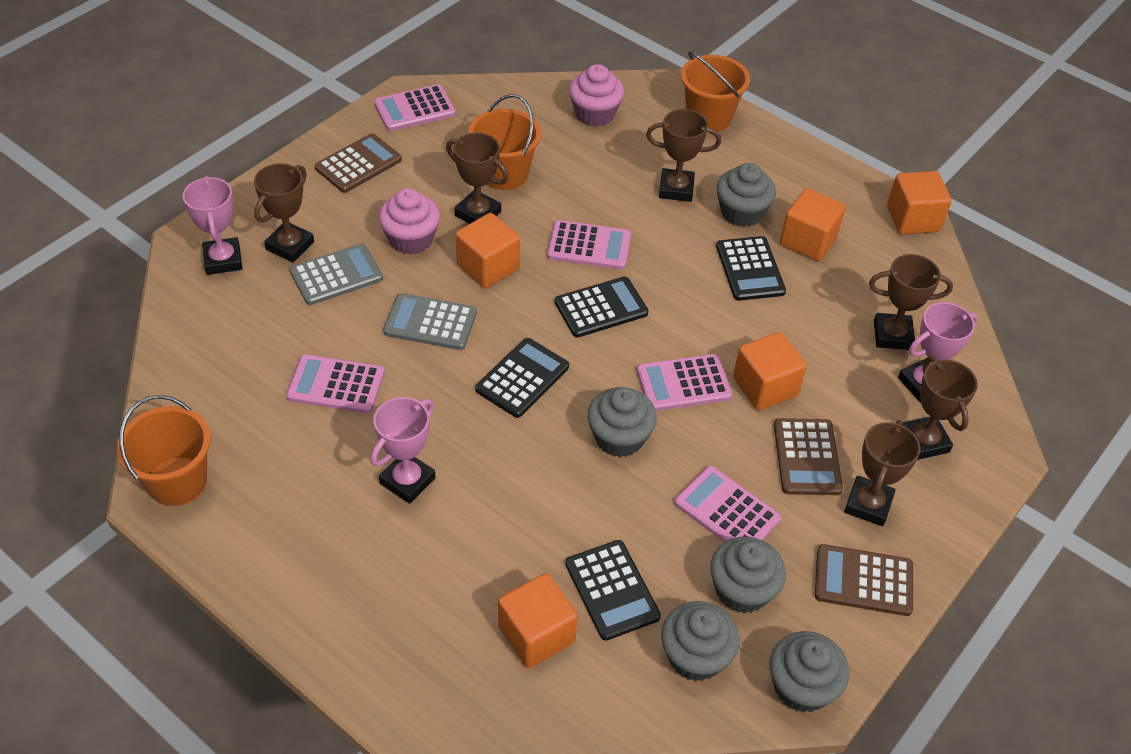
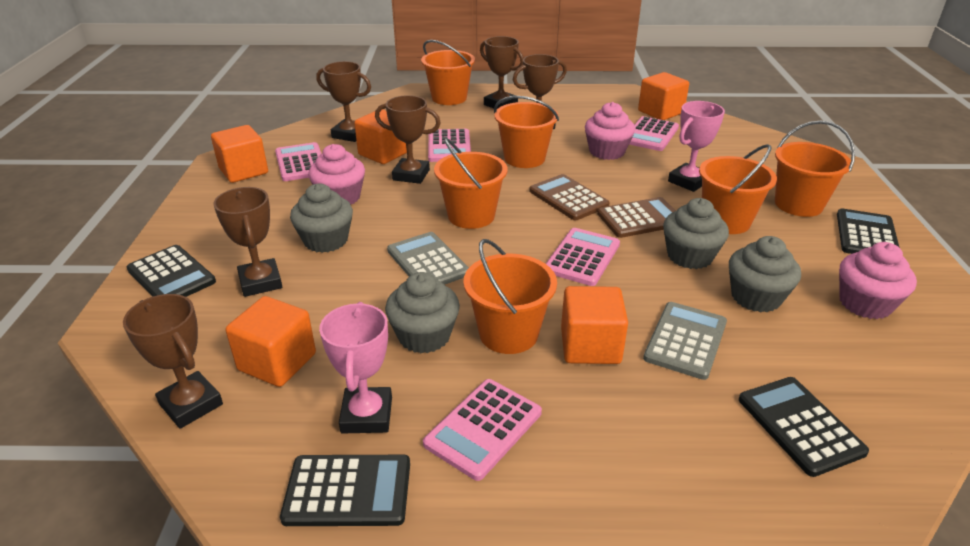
brown calculator: [315,133,402,193] [774,418,843,495] [815,544,913,616] = 3 -> [529,174,610,220] [597,197,676,238] = 2
grey cupcake: [587,387,657,457] [661,601,740,681] [710,537,786,614] [717,163,776,227] [769,631,849,713] = 5 -> [290,184,353,253] [385,272,460,353] [663,198,729,269] [729,236,801,312] = 4
orange bucket: [117,395,211,506] [468,94,541,190] [681,51,750,132] = 3 -> [421,40,475,105] [434,138,507,229] [463,239,557,354] [494,96,559,168] [699,144,777,234] [775,120,855,217] = 6
pink cupcake: [379,188,440,254] [569,64,624,127] = 2 -> [308,144,365,205] [585,102,635,160] [839,242,917,319] = 3
pink trophy: [182,176,243,275] [370,397,436,504] [898,302,978,403] = 3 -> [319,302,392,434] [668,101,725,192] = 2

